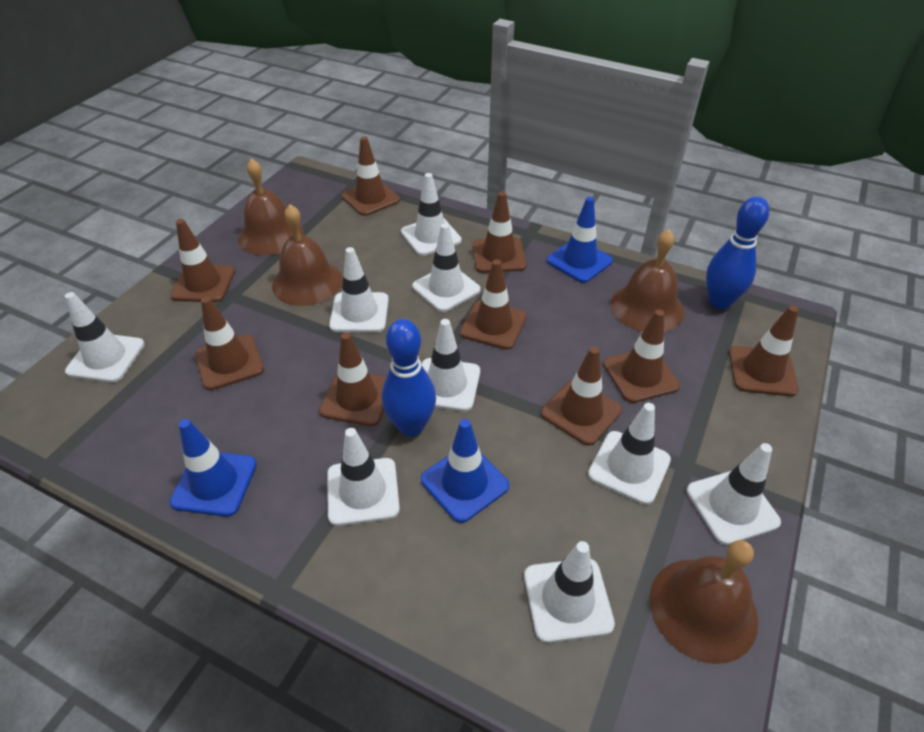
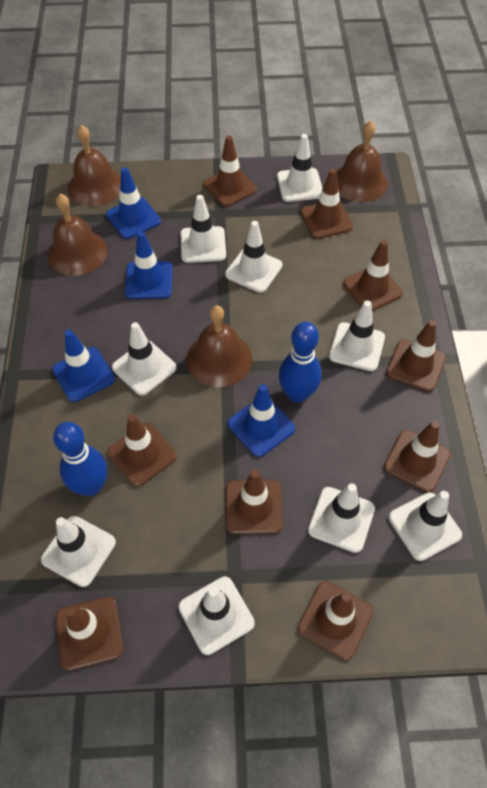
blue traffic cone: [170,419,257,517] [421,419,509,523] [547,197,613,283] = 3 -> [52,329,115,402] [106,167,161,239] [125,231,173,299] [228,384,295,457] = 4

